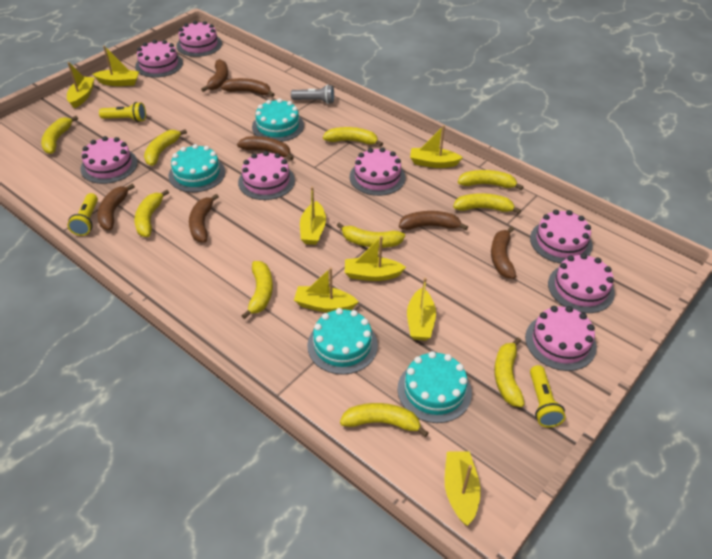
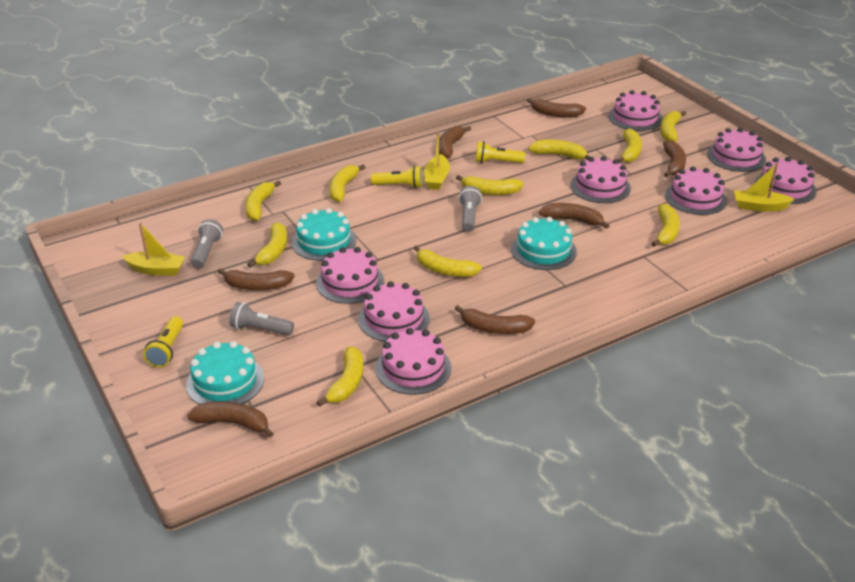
grey flashlight: [291,84,334,104] = 1 -> [191,219,223,268] [229,302,294,336] [459,186,482,232] = 3
turquoise cake: [169,144,225,192] [252,98,304,142] [307,308,378,375] [398,351,472,423] = 4 -> [186,341,264,404] [292,208,356,261] [511,217,577,270] = 3
yellow boat: [67,62,95,108] [93,45,139,86] [294,267,358,313] [300,187,326,245] [345,236,406,281] [407,277,436,341] [410,125,463,168] [445,451,481,526] = 8 -> [122,222,185,276] [424,132,450,190] [734,163,794,212] = 3

